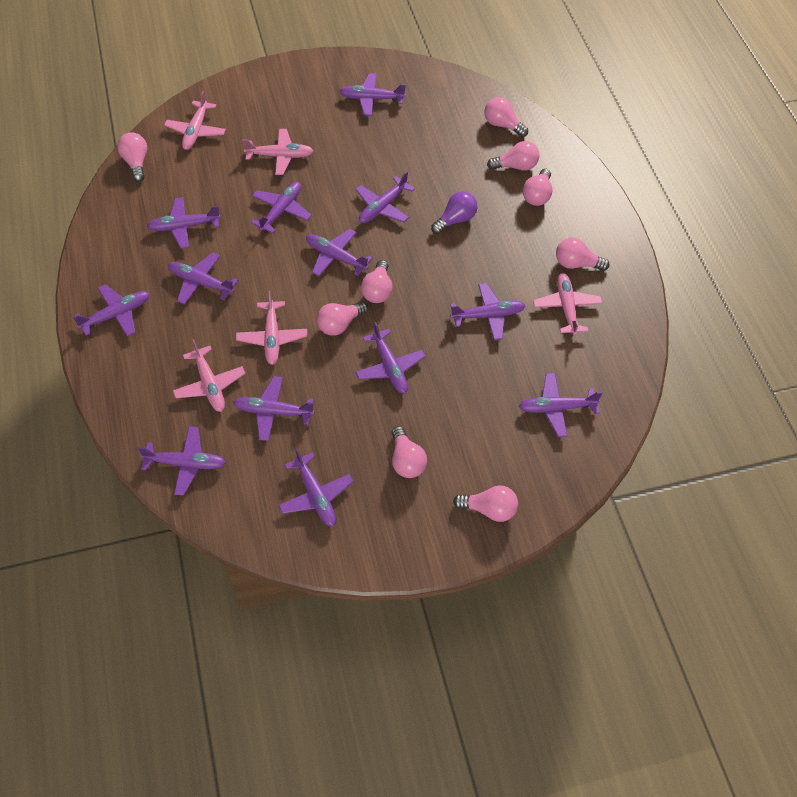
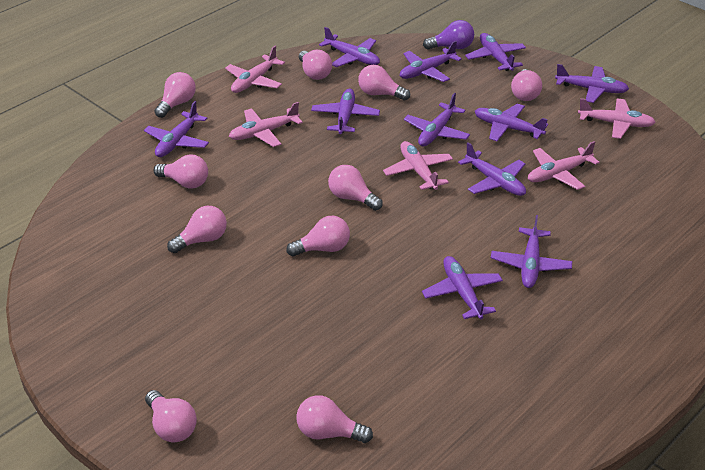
pink light bulb: [117,132,147,182] [317,301,368,336] [361,260,393,303] [391,426,427,478] [453,485,518,522] [484,97,528,137] [487,141,539,171] [523,169,552,206] [556,238,610,271] = 9 -> [145,390,197,442] [154,72,196,118] [154,154,208,188] [167,206,227,253] [286,216,350,257] [296,395,373,443] [299,50,332,80] [328,165,383,211] [358,65,410,101] [511,69,542,101] = 10
purple plane: [73,284,149,337] [138,426,226,496] [147,197,221,248] [168,252,238,305] [233,376,314,441] [251,182,312,233] [278,448,353,527] [306,229,373,276] [339,73,406,116] [355,322,426,394] [356,171,415,223] [450,283,526,340] [519,373,603,437] = 13 -> [144,101,209,157] [311,89,380,134] [319,27,380,67] [400,41,462,82] [404,93,470,146] [422,256,503,319] [458,142,526,196] [465,33,526,71] [475,104,548,141] [491,215,572,288] [555,64,629,103] = 11

